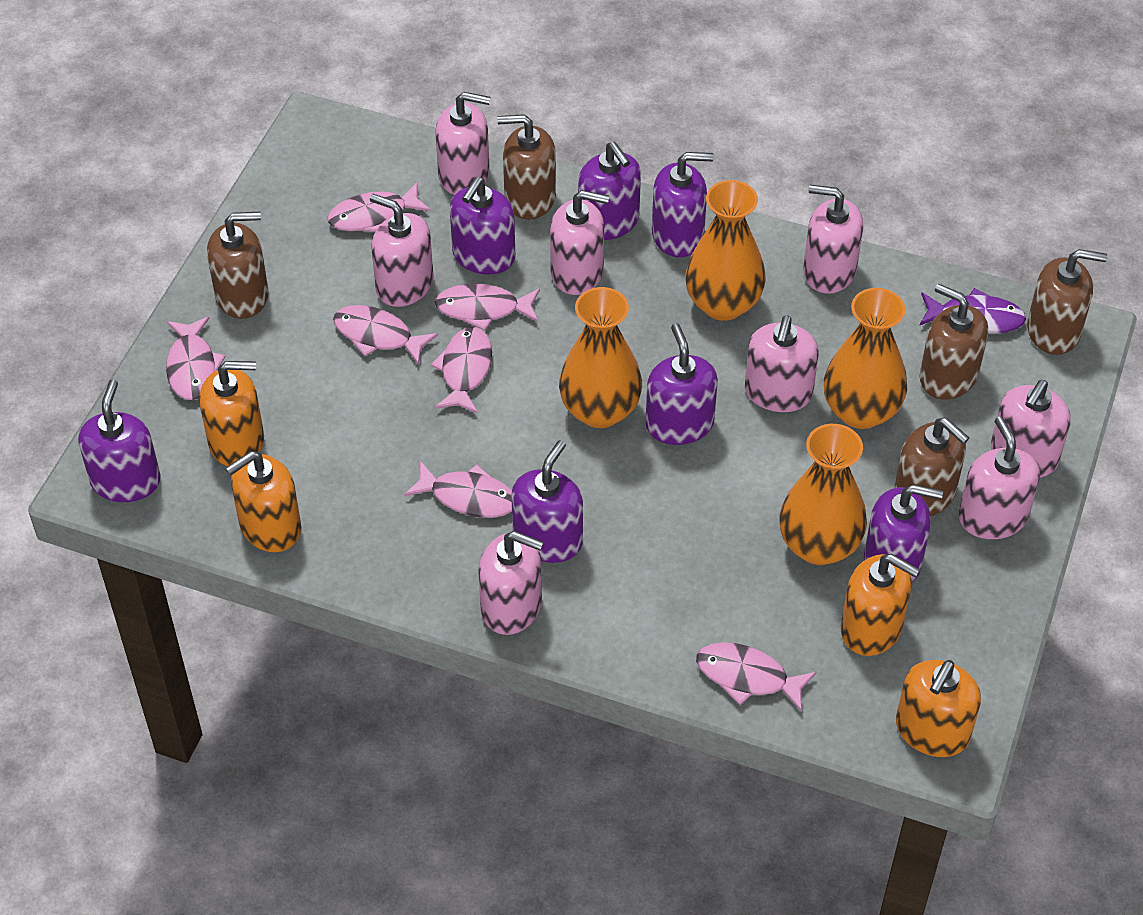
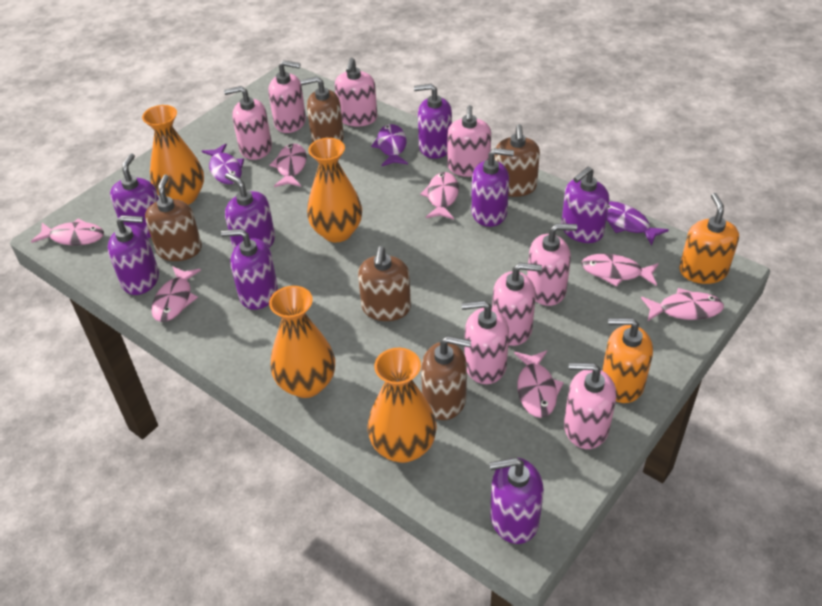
orange soap dispenser: [199,361,264,466] [225,451,301,552] [841,554,920,656] [896,660,981,757] = 4 -> [602,318,653,403] [679,193,739,284] = 2
purple fish: [919,288,1026,334] = 1 -> [202,144,244,184] [371,124,408,166] [606,201,669,246] = 3
purple soap dispenser: [78,380,161,502] [450,177,515,274] [511,440,583,563] [578,142,641,240] [645,323,718,445] [652,152,714,257] [864,484,943,583] = 7 -> [108,215,159,295] [110,153,159,238] [221,229,278,310] [225,173,275,250] [414,84,452,159] [471,148,514,227] [489,457,544,544] [561,167,609,243] = 8

